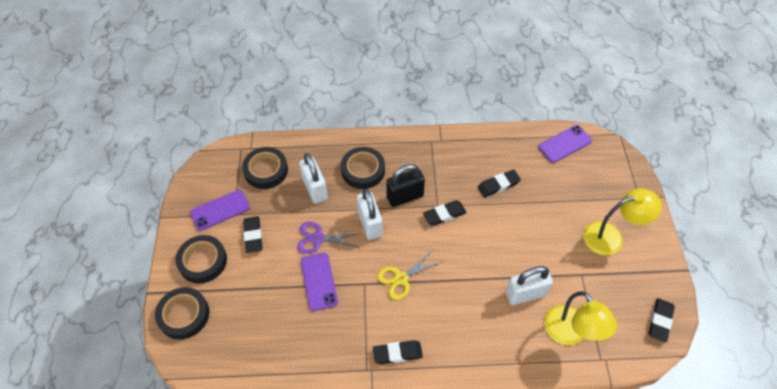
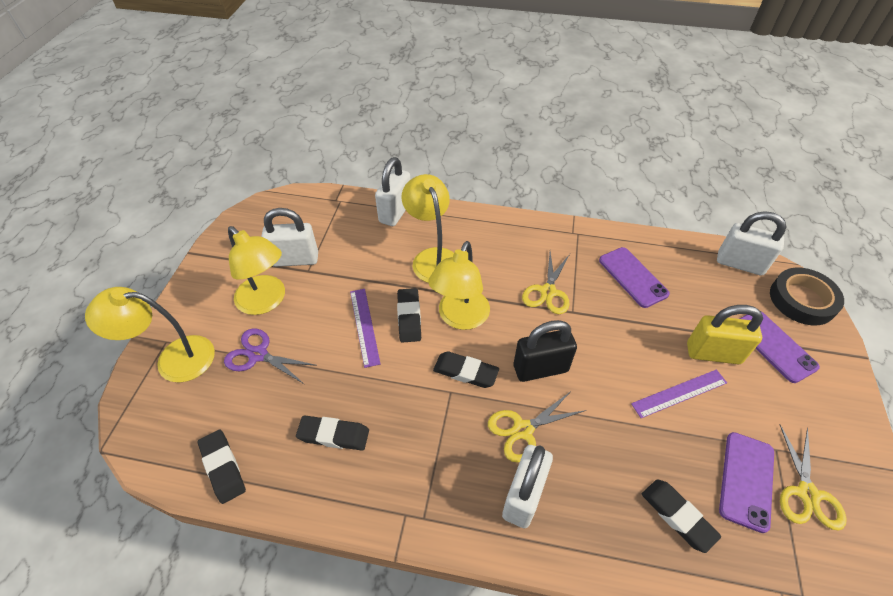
black tape: [155,287,209,340] [175,235,227,284] [242,147,288,189] [341,147,385,189] = 4 -> [770,268,844,325] = 1
purple ruler: none = 0 -> [350,289,381,368] [631,369,727,418] = 2
white padlock: [299,153,328,204] [357,189,383,240] [506,266,553,305] = 3 -> [261,208,318,267] [375,157,410,226] [502,445,553,528] [717,211,786,276] = 4
yellow lamp: [544,291,617,345] [583,188,662,255] = 2 -> [85,287,215,383] [228,226,285,315] [402,174,454,283] [428,241,490,330] = 4
yellow padlock: none = 0 -> [687,305,763,364] = 1
yellow scissors: [377,250,442,300] = 1 -> [488,391,586,462] [522,252,570,314] [779,424,847,531] = 3

